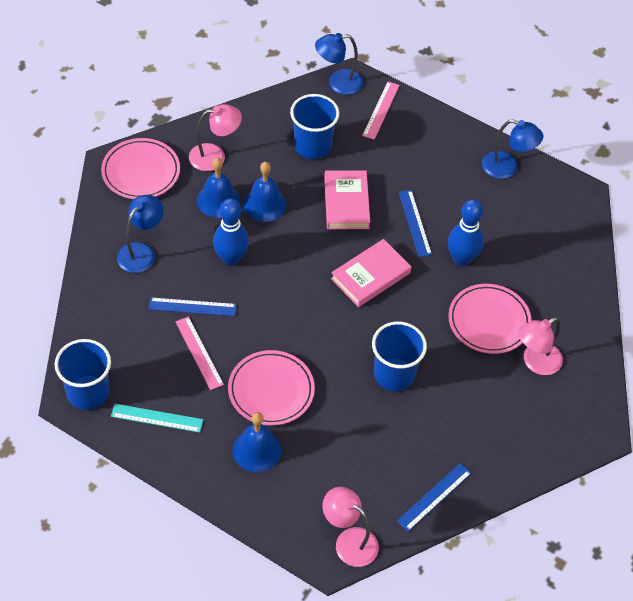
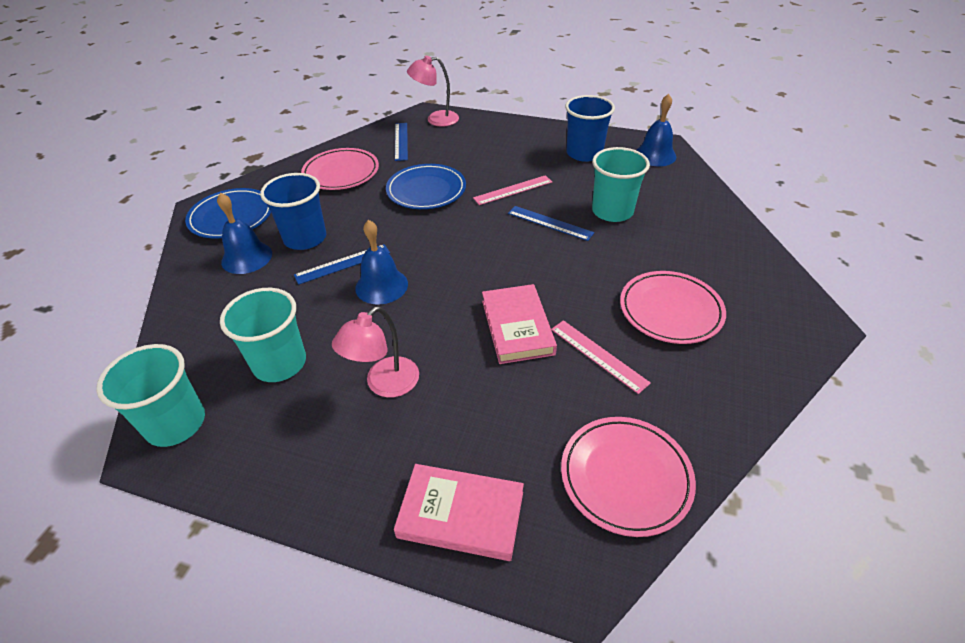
blue bowling pin: [213,198,249,266] [448,199,484,266] = 2 -> none = 0
blue cup: [55,339,111,410] [290,94,339,159] [372,321,427,391] = 3 -> [260,173,326,250] [565,95,615,162] = 2
blue lamp: [117,195,163,273] [315,33,364,95] [482,119,543,179] = 3 -> none = 0
blue plate: none = 0 -> [185,188,271,239] [386,164,466,209] = 2
pink lamp: [189,104,242,171] [322,487,379,567] [518,317,563,375] = 3 -> [332,306,419,397] [407,56,459,126] = 2
turquoise cup: none = 0 -> [96,344,205,447] [220,288,306,382] [592,147,650,222] = 3
turquoise ruler: [111,404,203,433] = 1 -> none = 0

